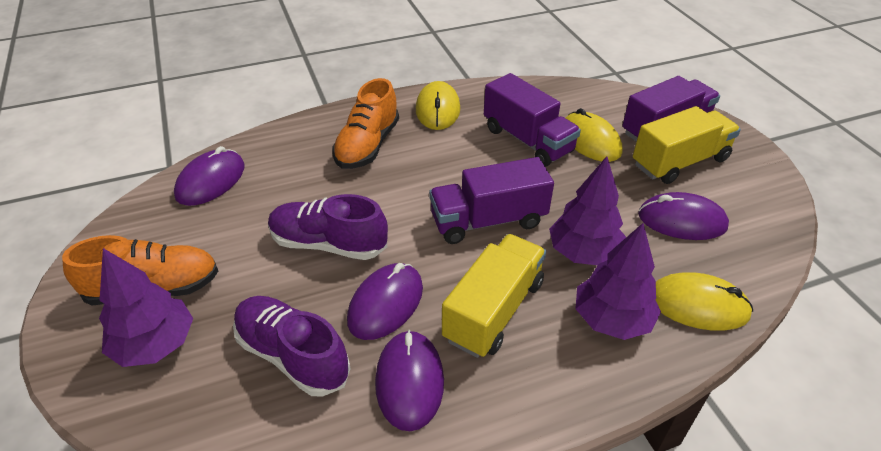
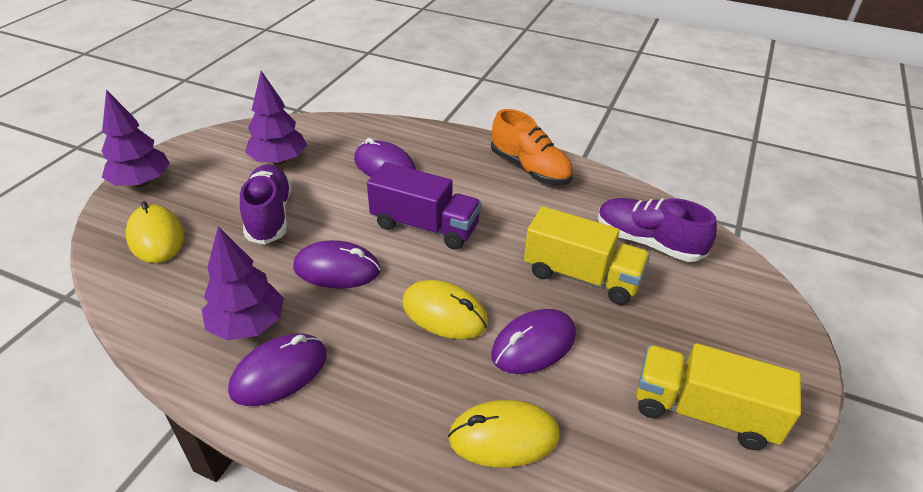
orange shoe: [62,235,218,305] [332,78,399,169] = 2 -> [491,109,573,185] = 1
purple truck: [429,157,554,244] [484,73,581,167] [622,76,720,142] = 3 -> [367,162,482,250] = 1

